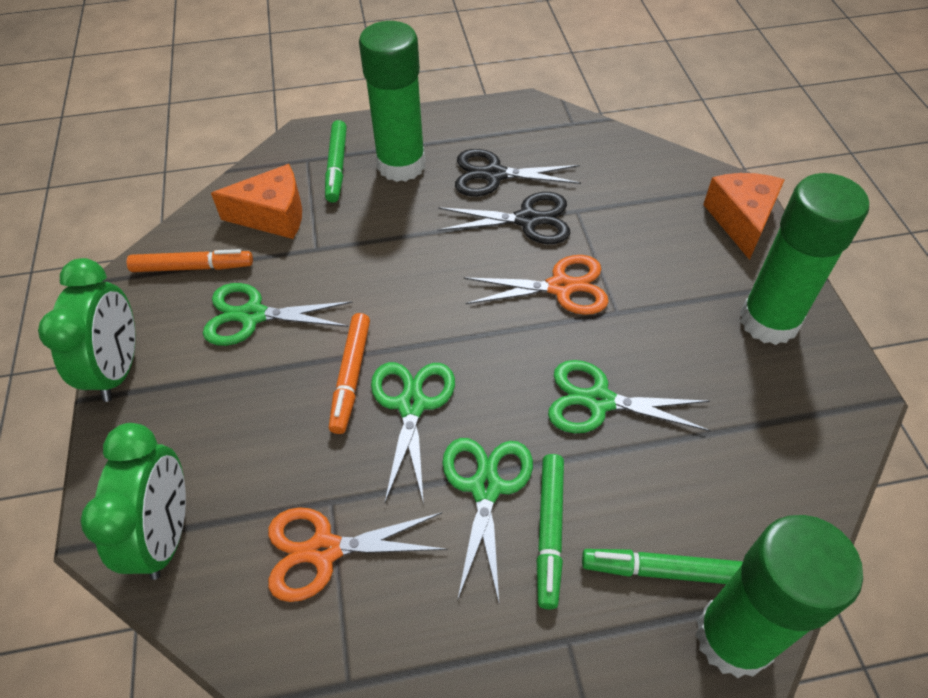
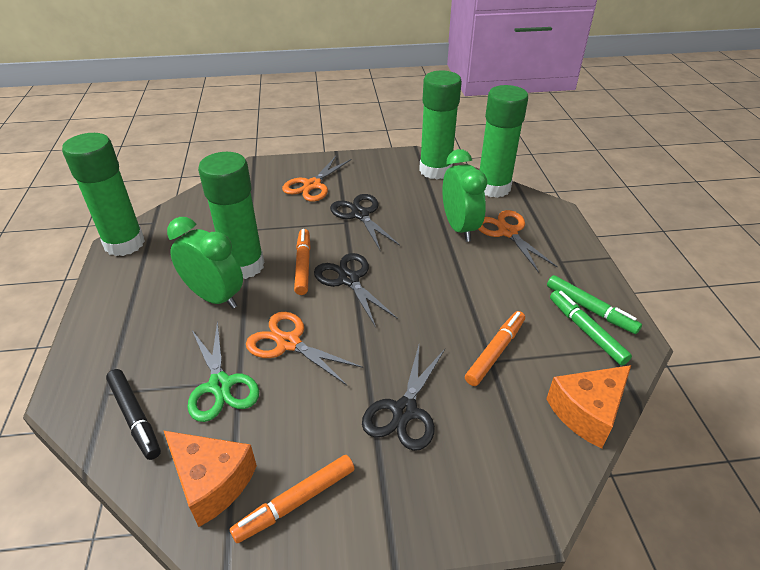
black marker: none = 0 -> [106,369,161,460] = 1
black scissors: [438,192,570,244] [455,149,581,196] = 2 -> [314,253,398,327] [330,194,400,250] [362,345,445,451] = 3
green glue stick: [359,21,425,182] [695,515,863,678] [740,173,869,345] = 3 -> [62,133,145,256] [198,152,265,279] [419,71,462,179] [480,85,528,198] = 4
green marker: [325,120,347,203] [537,454,564,609] [582,549,743,584] = 3 -> [547,275,642,334] [550,290,632,365] = 2
green scissors: [203,283,353,346] [371,362,455,504] [442,438,533,602] [548,360,711,433] = 4 -> [187,321,259,422] = 1
orange marker: [127,249,253,272] [329,313,370,434] = 2 -> [230,455,355,543] [294,229,311,295] [465,311,525,386] = 3
orange scissors: [268,507,448,602] [464,255,609,315] = 2 -> [246,312,363,385] [282,156,352,202] [478,210,558,273] = 3

